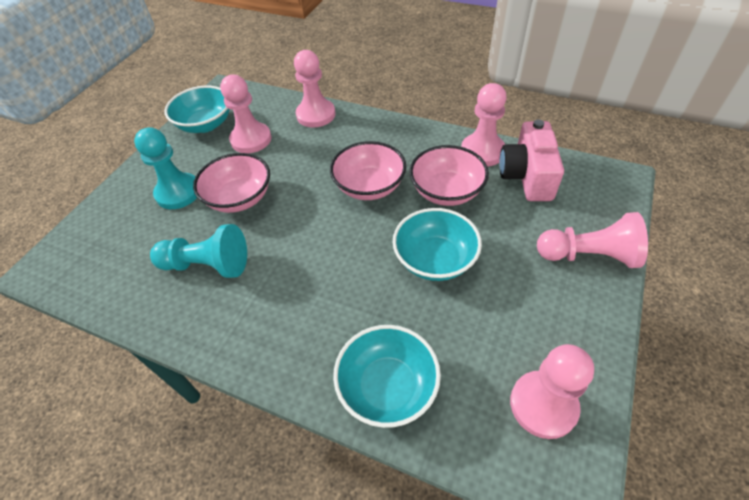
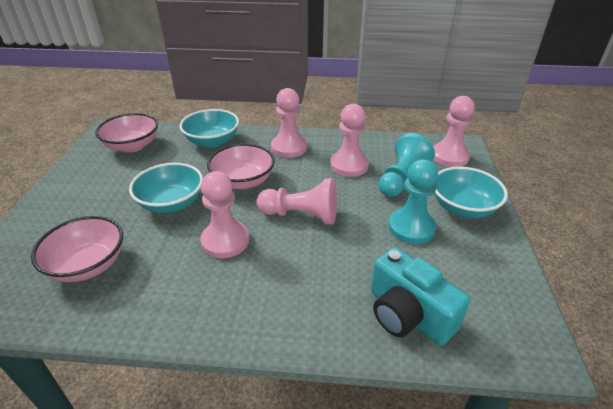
pink camera: [499,119,564,201] = 1 -> none = 0
turquoise camera: none = 0 -> [371,247,470,346] = 1

